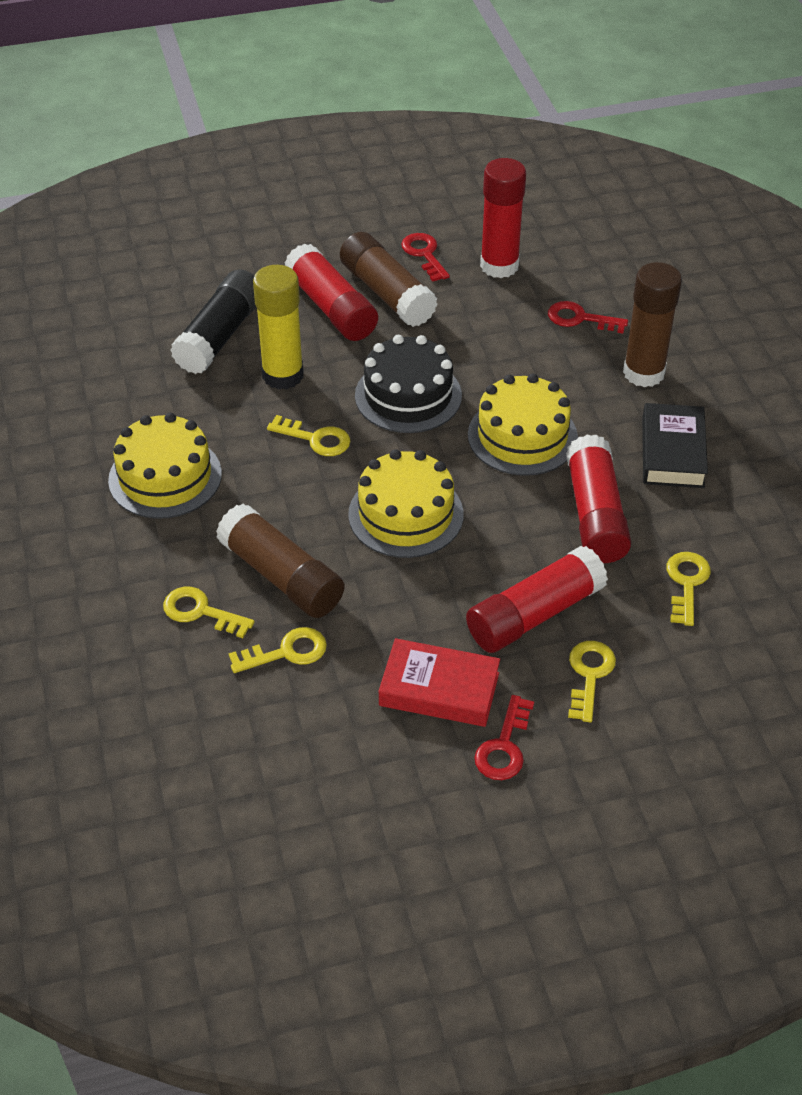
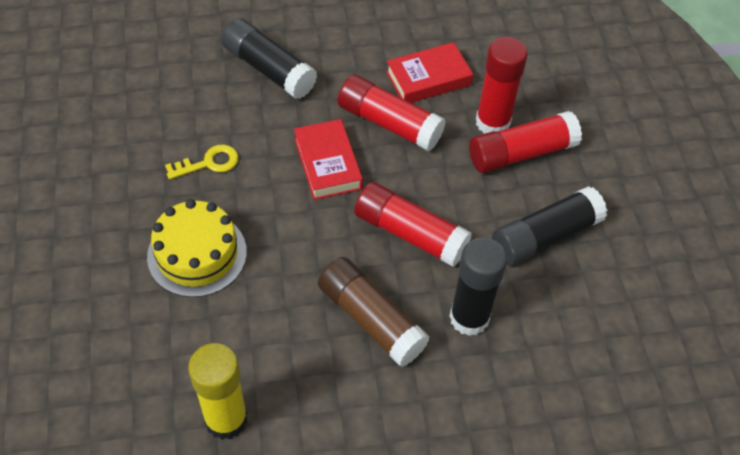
black book: [642,403,708,488] = 1 -> none = 0
black cake: [355,335,462,433] = 1 -> none = 0
black glue stick: [170,269,256,374] = 1 -> [221,18,317,99] [449,238,507,336] [492,186,607,266] = 3
brown glue stick: [216,504,345,618] [340,232,438,327] [623,262,682,387] = 3 -> [318,257,430,367] = 1
red book: [379,638,500,727] = 1 -> [294,119,363,200] [386,42,473,103] = 2
red key: [401,233,450,282] [474,695,534,780] [548,301,628,333] = 3 -> none = 0
yellow cake: [108,413,222,519] [348,449,464,558] [468,374,578,476] = 3 -> [147,199,247,297] = 1
yellow key: [163,587,255,638] [229,627,327,673] [267,415,350,456] [568,641,616,722] [666,552,711,626] = 5 -> [165,145,239,180] = 1

